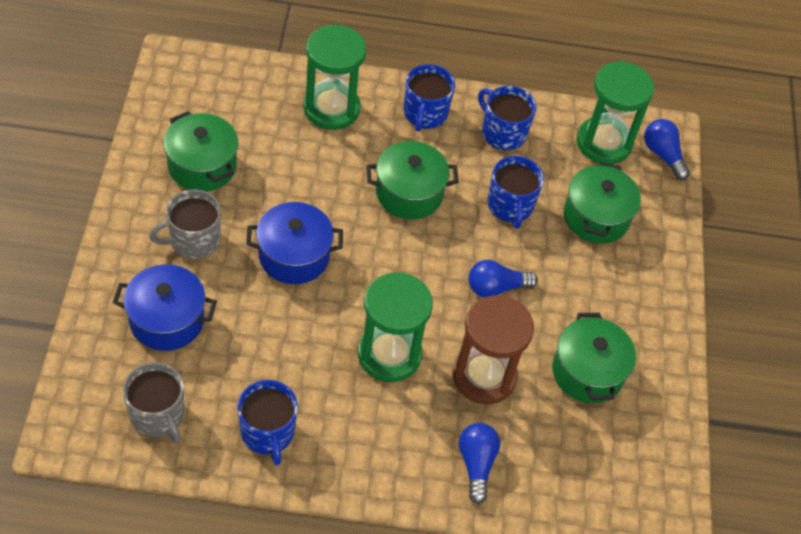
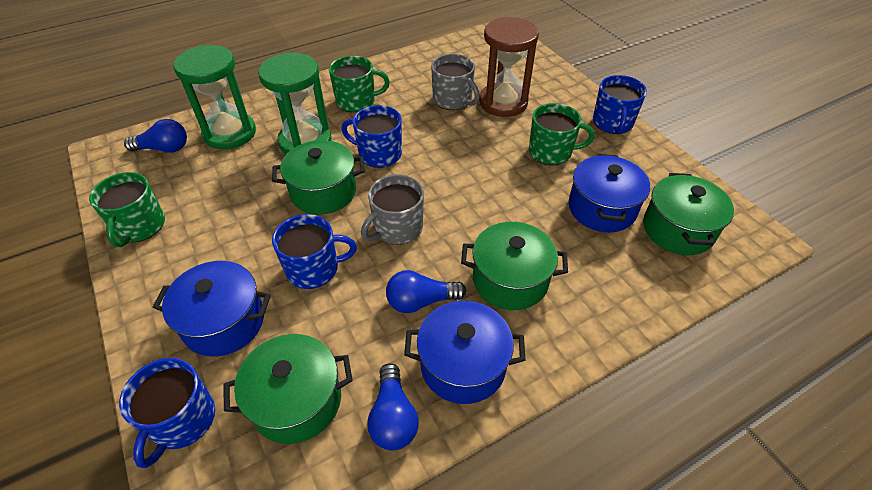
blue pot: [113,264,217,351] [246,202,343,284] = 2 -> [153,261,271,356] [404,301,526,404] [569,154,650,232] = 3
green hourglass: [303,25,366,130] [358,272,433,382] [577,61,654,164] = 3 -> [173,45,256,150] [258,53,332,154] = 2
green mug: none = 0 -> [89,172,165,247] [329,56,390,112] [529,103,595,165] = 3

